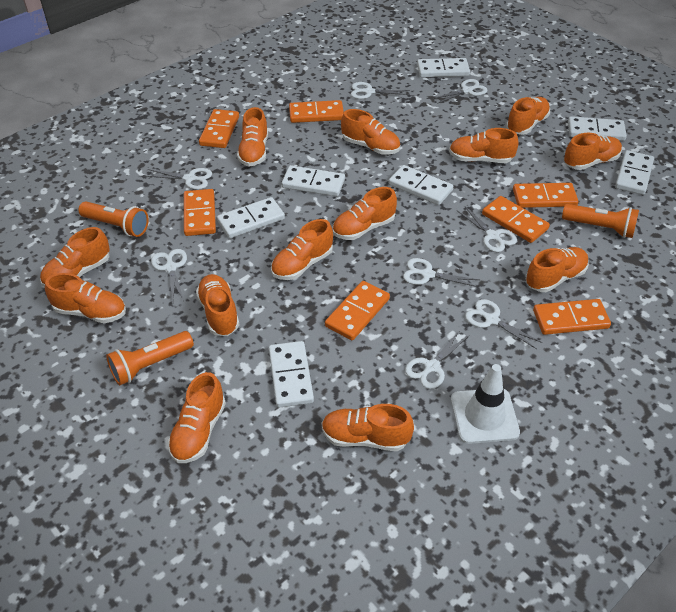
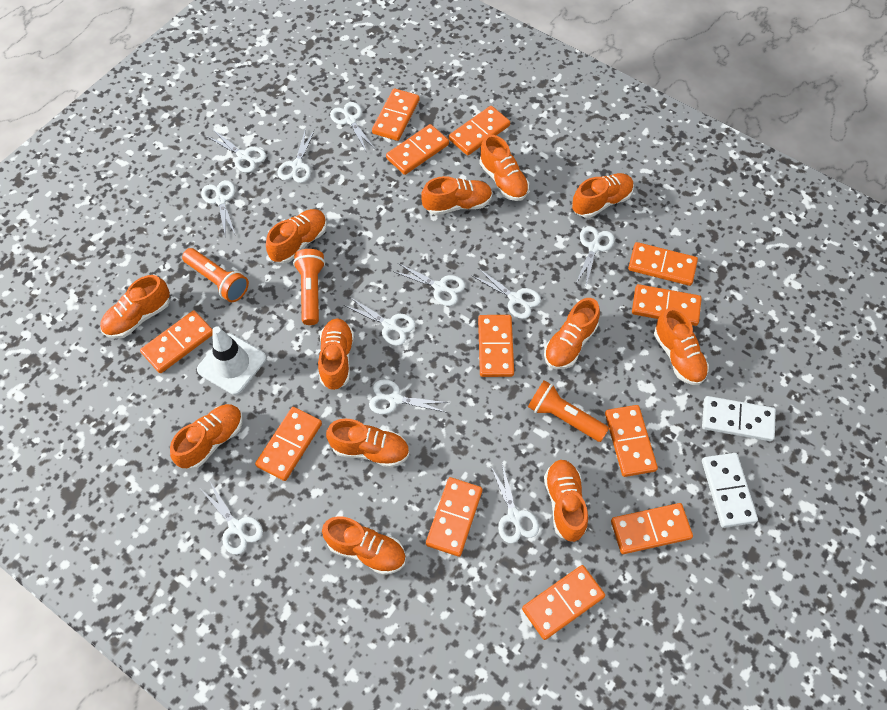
orange domino: [184,189,216,236] [199,109,239,148] [289,100,344,123] [325,281,390,340] [482,196,550,243] [513,183,578,208] [533,299,611,335] = 7 -> [140,311,213,373] [255,407,322,481] [372,88,419,141] [386,124,449,175] [426,477,483,557] [449,106,510,155] [478,315,514,377] [522,565,605,640] [605,405,658,477] [611,503,693,554] [628,242,698,286] [632,284,702,326] = 12
orange shoe: [40,227,110,287] [45,273,126,323] [168,372,226,463] [196,274,239,336] [237,107,268,166] [271,219,333,280] [322,404,414,451] [332,187,397,240] [341,109,400,155] [449,128,519,163] [506,97,550,135] [526,247,589,292] [564,133,622,170] = 13 -> [100,275,170,339] [170,404,243,469] [266,209,327,264] [318,318,354,390] [322,516,406,575] [326,419,409,468] [421,176,492,215] [479,135,529,201] [544,298,600,369] [544,460,588,542] [572,173,634,218] [654,307,709,385] = 12
white domino: [217,197,285,238] [269,341,314,408] [282,165,345,196] [389,165,453,205] [417,58,470,77] [568,116,627,141] [615,150,654,195] = 7 -> [702,396,776,441] [702,453,758,528] = 2
white scissors: [146,168,212,190] [151,249,187,301] [351,82,410,99] [403,258,479,287] [405,330,469,389] [432,79,487,104] [457,206,517,252] [465,299,543,349] = 8 -> [201,180,236,238] [202,482,263,555] [206,130,266,173] [277,128,315,183] [330,102,375,153] [344,297,416,346] [369,379,449,414] [394,263,465,306] [471,268,541,319] [491,464,539,543] [576,226,615,285] = 11

